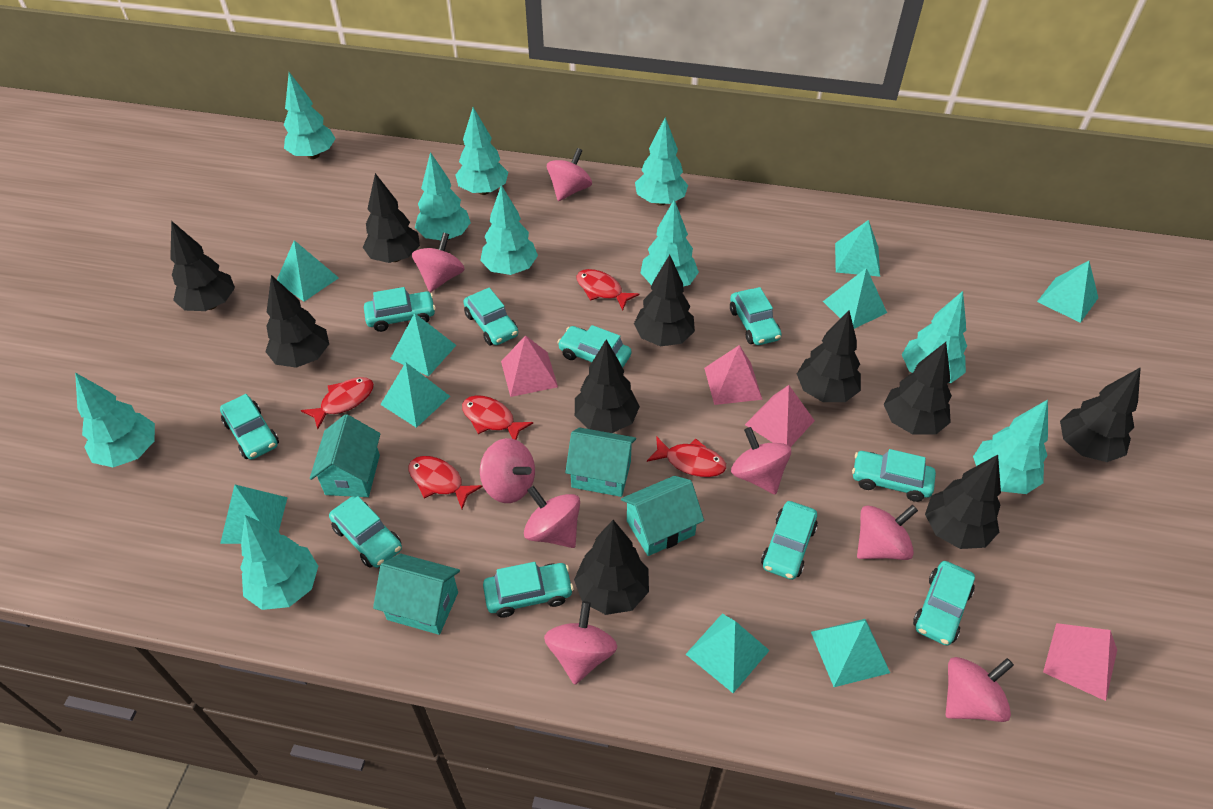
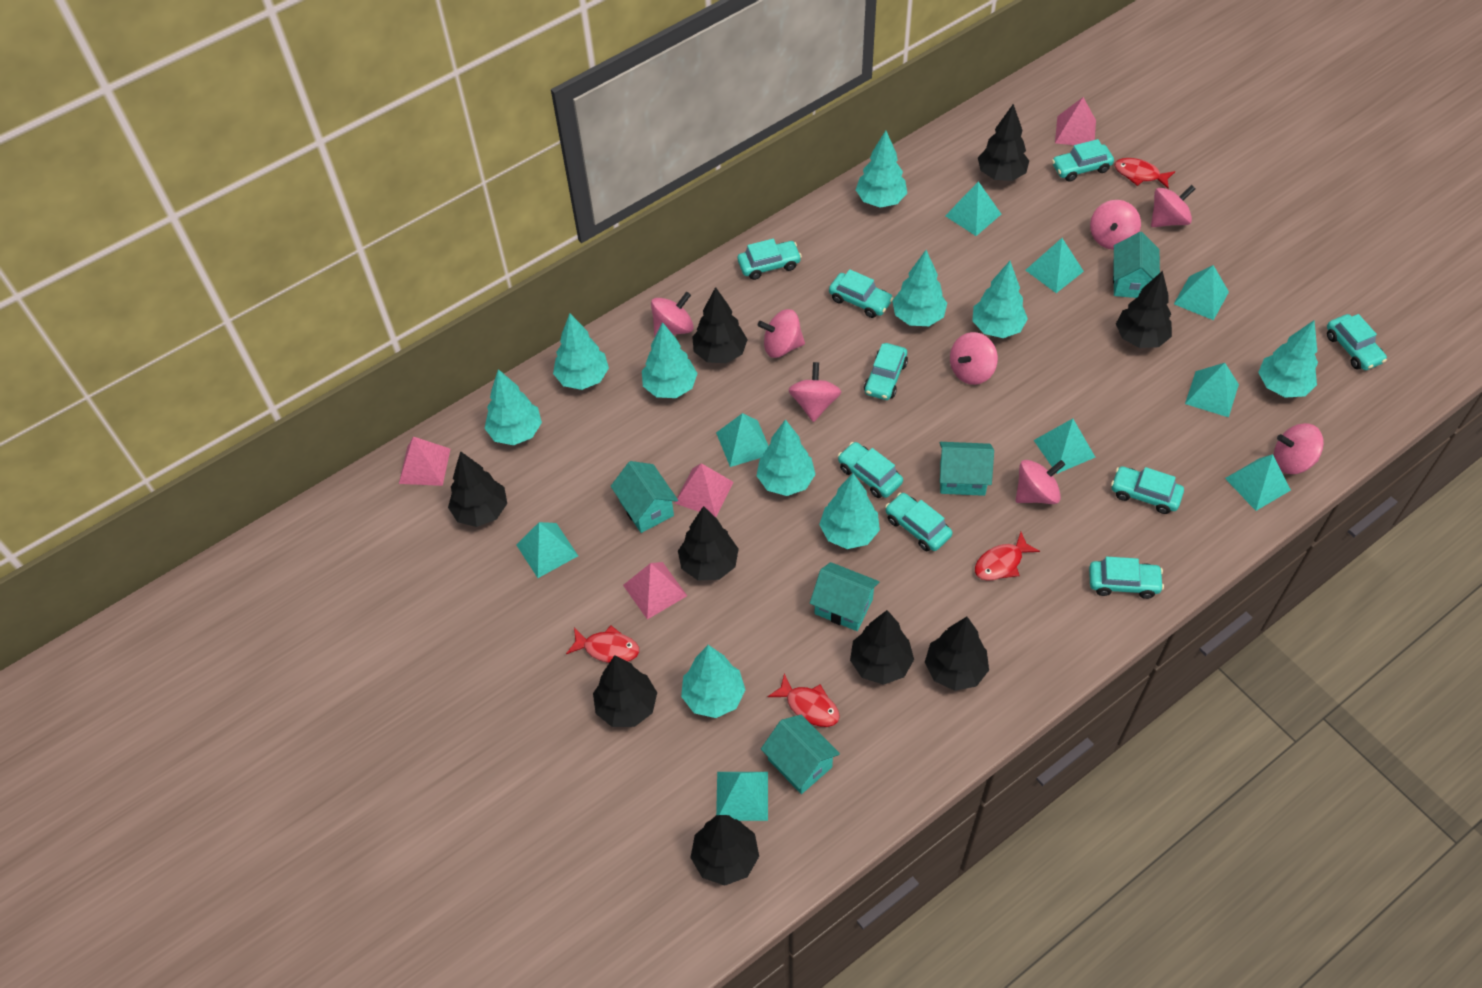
black tree: [170,221,235,311] [265,275,329,368] [363,173,420,263] [574,520,649,615] [575,339,640,433] [634,255,695,346] [797,310,861,402] [884,342,952,435] [925,455,1001,549] [1060,367,1141,462] = 10 -> [448,451,507,527] [593,655,657,727] [678,506,739,580] [690,815,759,886] [692,287,748,364] [850,610,914,685] [925,617,989,691] [978,104,1029,181] [1116,271,1172,348] = 9
red fish: [301,377,374,429] [408,456,483,509] [462,395,533,440] [577,269,639,311] [647,436,726,477] = 5 -> [566,625,639,663] [768,673,840,727] [975,532,1040,581] [1115,158,1175,189] = 4
turquoise car: [220,394,279,460] [329,496,402,568] [364,287,436,332] [463,287,518,345] [483,562,574,618] [557,325,631,368] [730,287,782,345] [761,501,818,580] [852,449,936,502] [913,561,975,645] = 10 -> [738,239,802,280] [829,269,894,318] [838,442,903,498] [864,343,908,400] [885,493,952,551] [1052,139,1114,182] [1089,557,1164,599] [1111,466,1184,514] [1327,314,1387,370] = 9
turquoise house: [310,414,380,497] [373,554,460,635] [565,428,636,497] [621,476,704,556] = 4 -> [611,461,678,533] [761,715,840,794] [810,562,879,631] [940,442,994,496] [1113,232,1160,298] = 5

